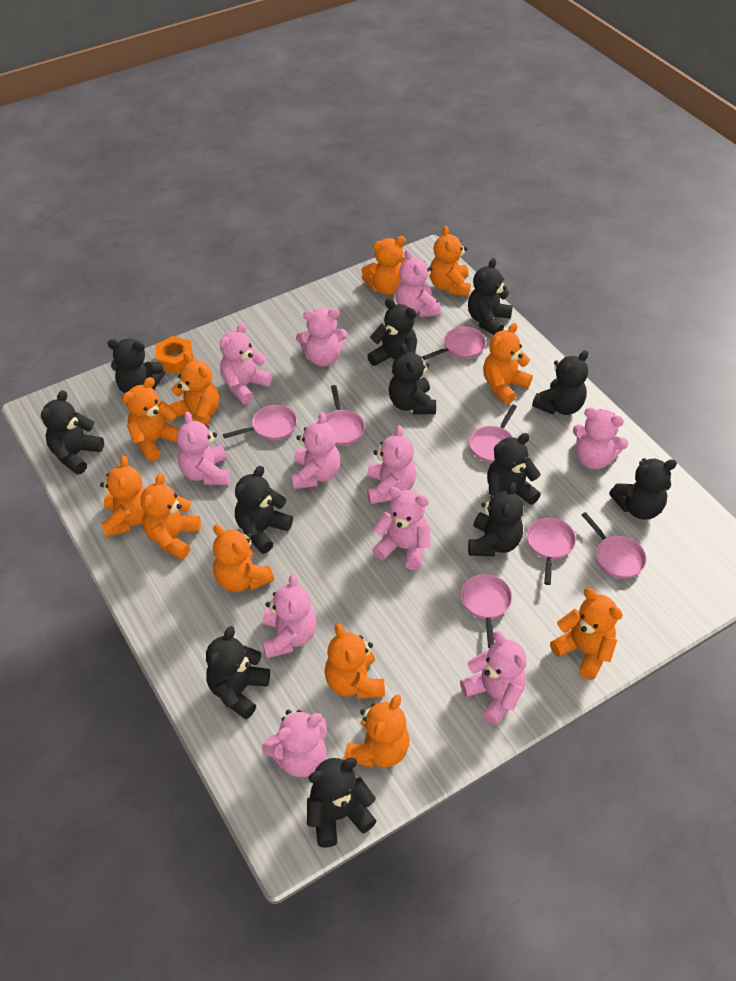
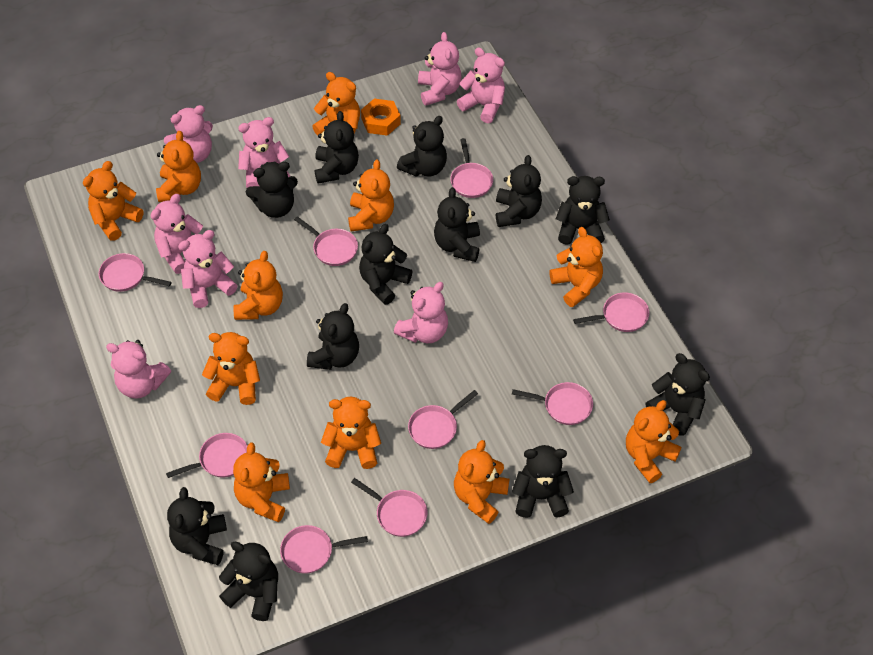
pink pan: [223,405,297,440] [325,385,365,446] [422,327,486,360] [461,574,512,648] [469,404,517,463] [527,517,576,585] [582,512,647,579] = 7 -> [99,253,172,292] [166,433,247,478] [280,525,368,574] [294,216,358,266] [351,478,427,537] [408,390,478,449] [450,138,493,198] [512,382,593,425] [573,293,649,332] = 9
pink teddy bear: [177,412,230,485] [220,323,272,404] [262,574,316,659] [262,710,327,777] [291,412,340,489] [296,308,348,366] [367,425,416,504] [372,487,430,570] [395,250,441,317] [460,631,527,726] [573,408,628,469] = 11 -> [106,340,171,399] [151,194,203,274] [164,105,213,163] [178,230,238,308] [238,117,290,188] [394,282,448,343] [418,32,461,106] [457,47,505,123] = 8

